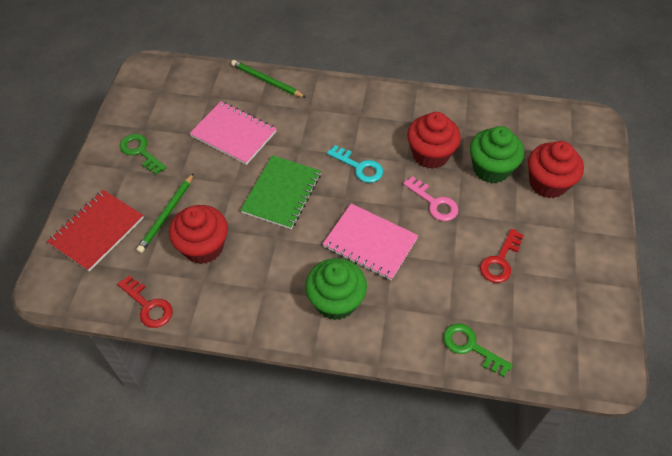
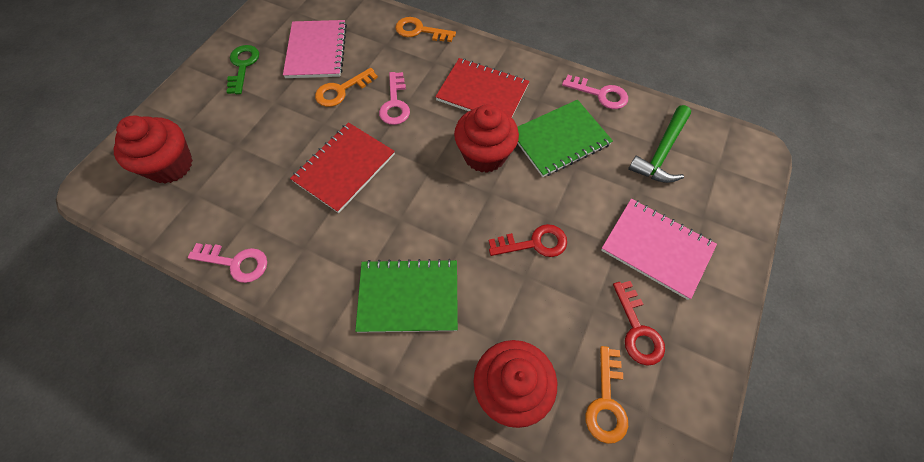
green cupcake: [305,258,367,320] [470,126,524,183] = 2 -> none = 0
green hammer: none = 0 -> [628,105,691,183] = 1
green key: [120,134,167,175] [443,323,513,377] = 2 -> [227,45,259,94] = 1
green notebook: [241,155,321,229] = 1 -> [355,259,458,333] [517,100,613,177] = 2
green pencil: [136,173,194,253] [231,60,306,98] = 2 -> none = 0
orange key: none = 0 -> [315,68,378,107] [395,17,456,42] [586,346,628,444] = 3
pink key: [403,176,459,221] = 1 -> [188,243,267,283] [379,72,410,125] [562,75,628,109] = 3
red notebook: [47,190,144,272] = 1 -> [290,122,395,213] [435,58,530,117] = 2
turquoise key: [327,145,383,183] = 1 -> none = 0

